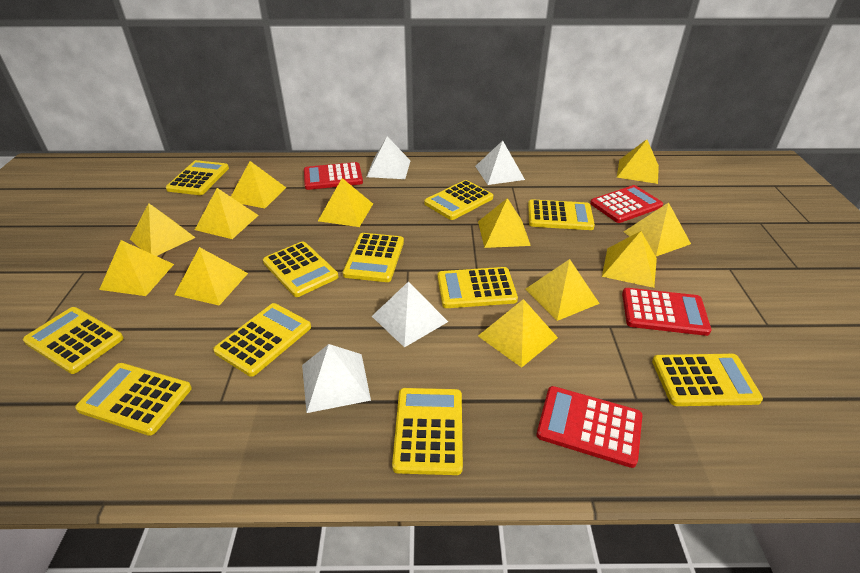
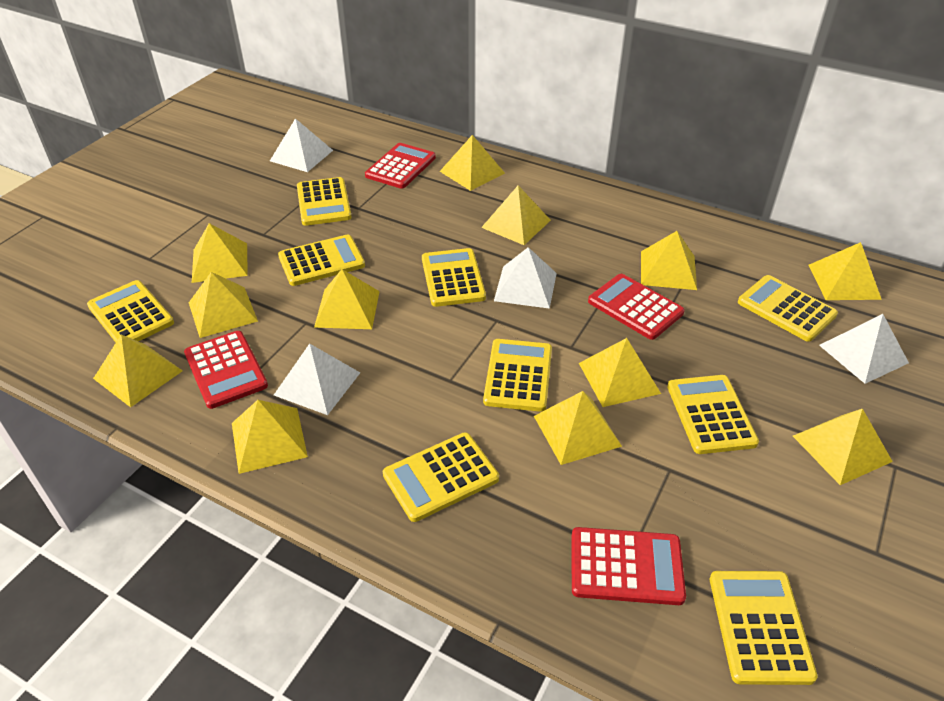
yellow calculator: [23,307,123,374] [75,363,192,436] [166,160,229,195] [213,303,311,377] [263,241,338,297] [343,233,404,282] [392,388,463,475] [424,180,493,220] [437,267,518,308] [528,199,595,230] [652,354,763,406] = 11 -> [87,280,174,342] [278,234,365,286] [297,177,352,226] [383,432,499,522] [422,248,486,307] [483,339,552,412] [667,375,759,454] [710,571,818,685] [738,275,838,342] = 9

